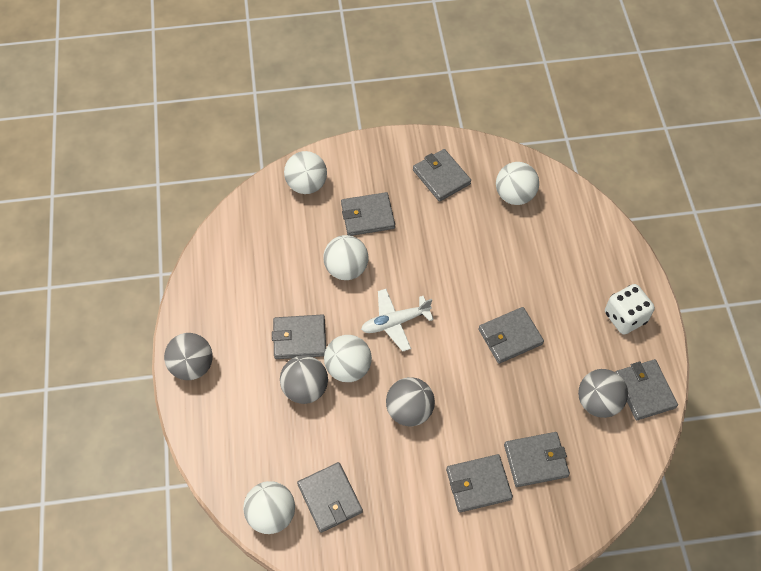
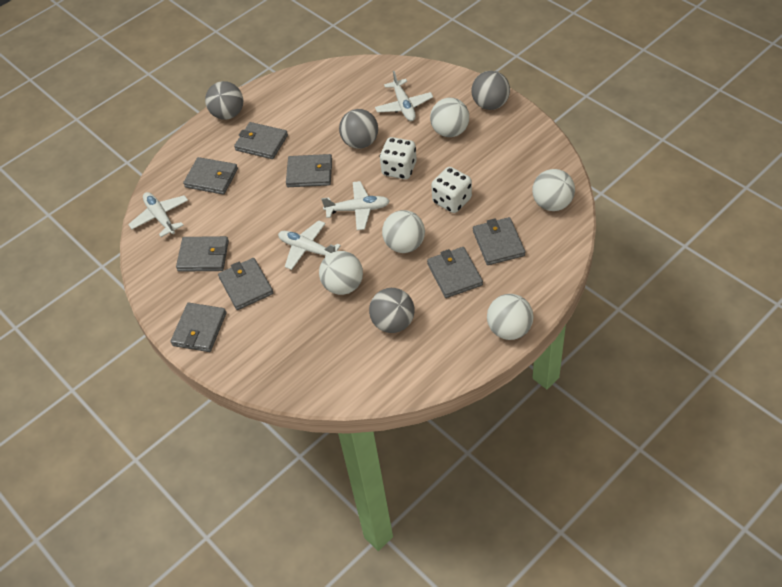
white dice: [605,284,655,334] = 1 -> [380,137,417,179] [431,167,472,213] = 2
white plane: [361,289,434,352] = 1 -> [128,192,188,237] [278,220,341,270] [321,181,389,230] [375,71,433,121] = 4

